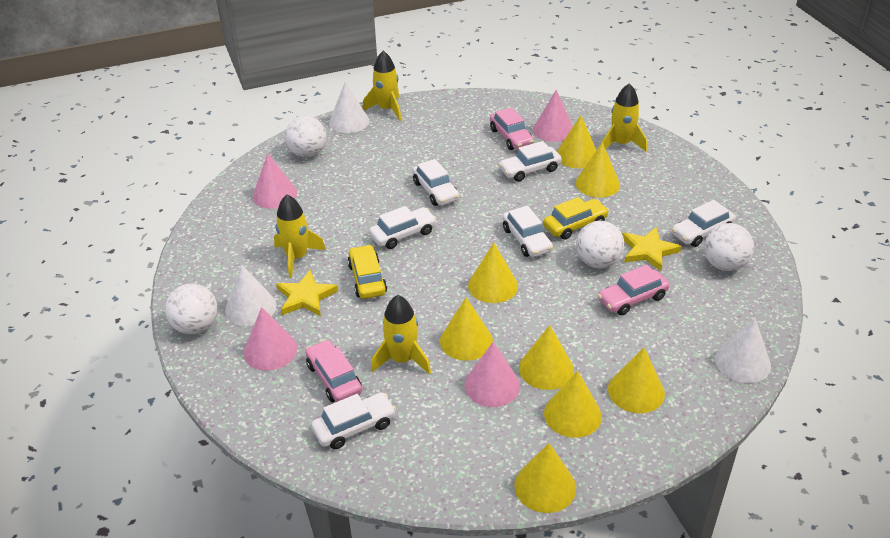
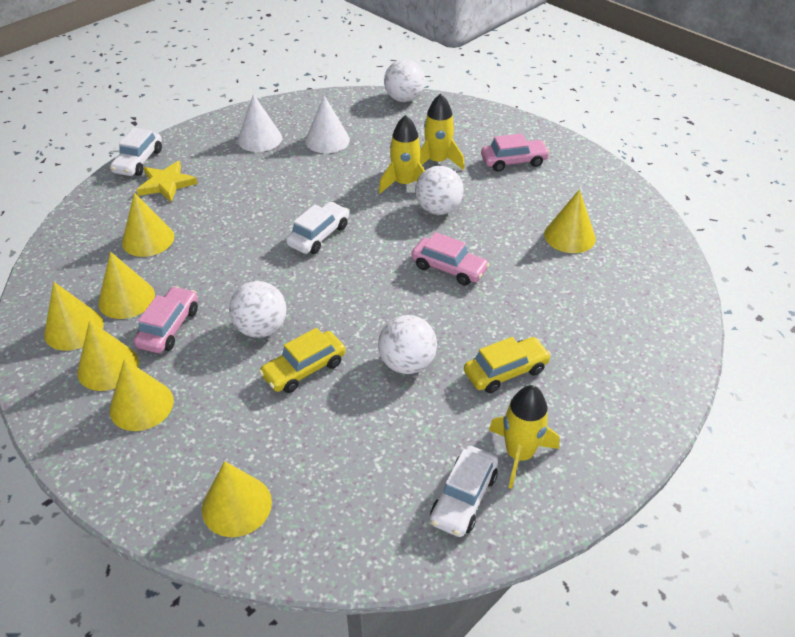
pink cone: [244,307,297,371] [253,153,297,209] [465,342,520,407] [533,90,573,142] = 4 -> none = 0
white car: [311,392,396,449] [369,206,437,249] [412,159,459,206] [498,141,562,182] [502,206,553,257] [672,200,736,247] = 6 -> [110,128,162,176] [286,202,349,254] [430,446,498,537] = 3
white cone: [225,265,277,326] [329,82,369,133] [715,318,771,383] = 3 -> [238,94,282,152] [305,95,350,153] = 2
yellow cone: [440,298,493,361] [468,243,518,303] [514,443,576,513] [519,325,574,390] [544,371,602,438] [557,115,596,168] [575,142,620,198] [608,348,665,413] = 8 -> [44,282,104,351] [77,320,139,391] [98,252,155,319] [110,359,174,431] [122,193,174,257] [202,461,272,537] [544,189,596,253] = 7
yellow rocket: [274,195,326,278] [363,51,401,121] [371,295,431,374] [602,83,647,151] = 4 -> [379,115,425,193] [420,94,465,170] [489,385,560,489] = 3
yellow star: [276,270,338,316] [622,227,681,271] = 2 -> [136,161,198,202] = 1

